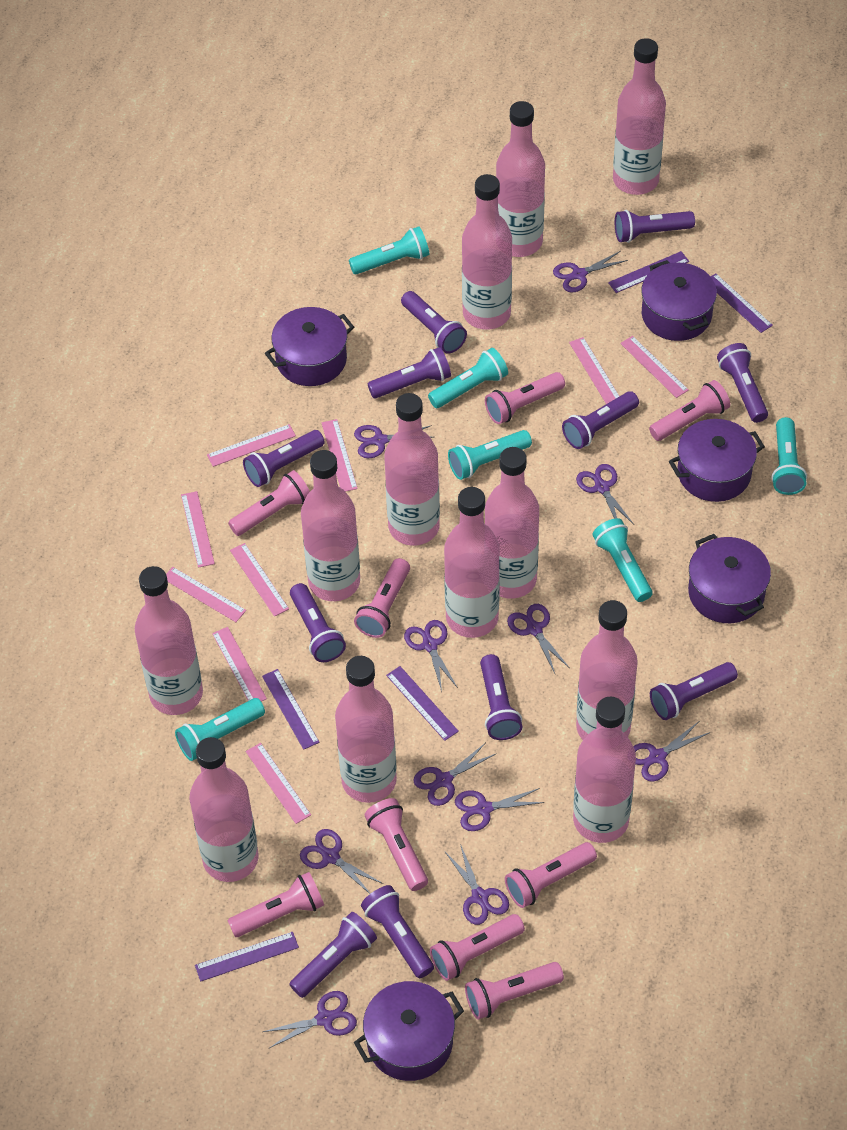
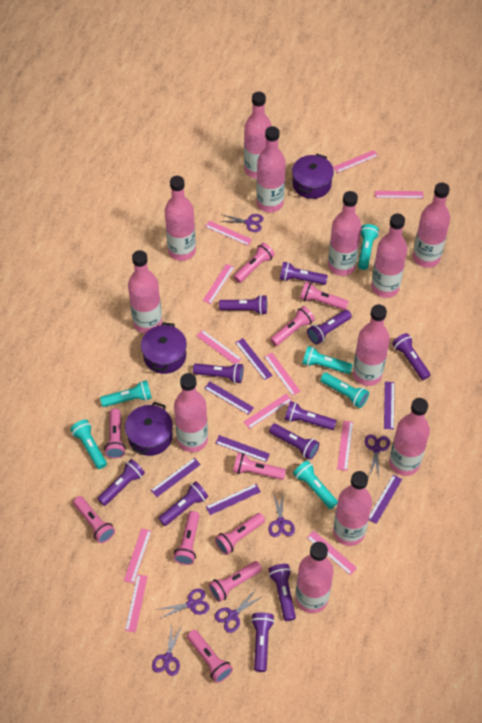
pink flashlight: [227,872,324,937] [228,470,310,536] [354,558,410,638] [365,798,428,891] [430,914,525,981] [465,962,564,1020] [485,372,565,424] [505,842,597,908] [649,380,730,441] = 9 -> [73,496,115,543] [104,408,126,459] [173,511,200,565] [187,630,233,683] [208,561,262,602] [215,513,265,555] [233,453,286,480] [234,243,275,283] [270,306,315,346] [300,282,349,310] = 10
pink ruler: [166,567,246,622] [181,491,215,568] [207,424,296,467] [212,627,267,701] [230,543,289,617] [246,743,311,824] [322,419,358,492] [569,337,619,404] [620,336,689,398] = 9 -> [124,528,151,584] [125,574,148,633] [196,330,242,364] [203,264,234,304] [205,220,252,246] [244,394,292,429] [264,353,301,396] [307,531,357,575] [333,150,378,173] [337,421,353,471] [375,191,424,198] = 11
purple pot: [265,307,354,386] [354,981,464,1081] [641,260,717,341] [669,419,765,502] [688,534,771,623] = 5 -> [125,402,173,456] [141,322,187,374] [292,154,334,199] = 3
purple ruler: [195,932,299,982] [262,669,319,750] [386,666,459,741] [608,251,689,293] [711,273,773,333] = 5 -> [151,458,201,497] [204,382,254,415] [206,484,261,515] [215,435,270,462] [235,338,273,380] [369,475,402,524] [384,382,395,430] = 7
purple scissors: [263,991,357,1049] [300,829,384,894] [354,425,433,458] [404,620,458,692] [413,743,497,806] [445,844,509,925] [455,788,545,831] [507,604,569,673] [553,251,628,292] [576,464,633,524] [633,722,710,782] = 11 -> [152,625,182,676] [159,589,210,619] [215,591,263,633] [219,214,264,232] [268,492,295,537] [365,434,390,478] = 6

